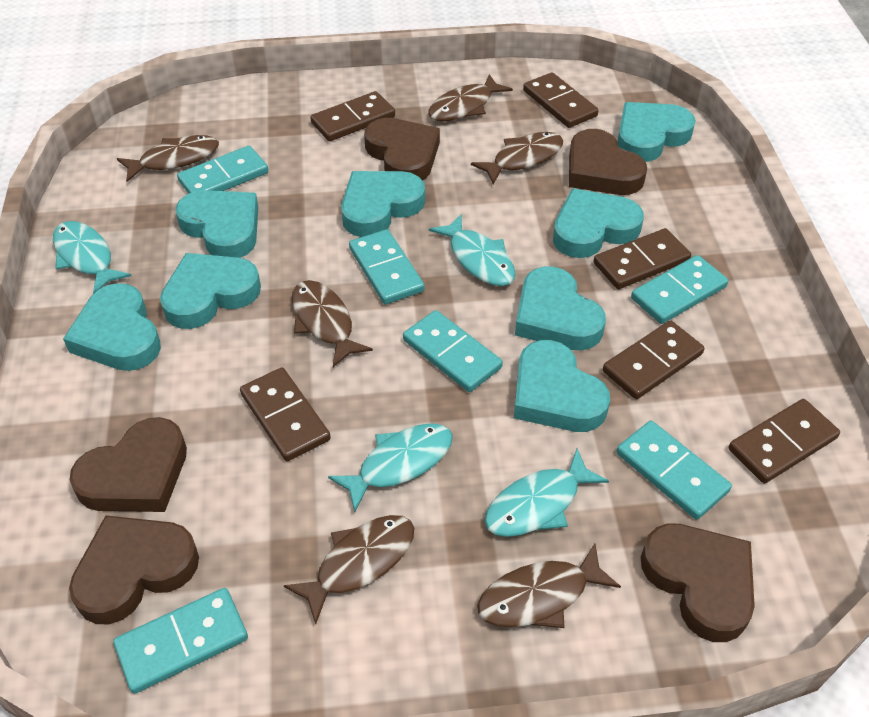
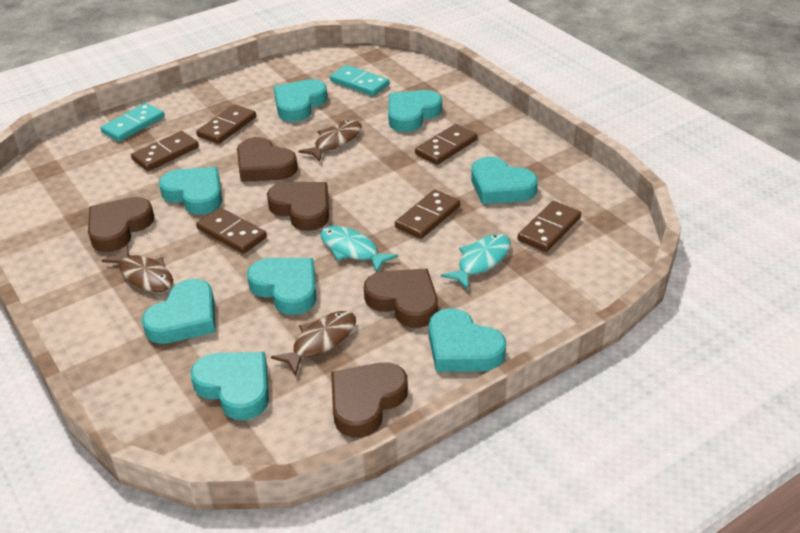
brown fish: [117,135,219,182] [284,515,414,624] [292,280,373,367] [428,74,513,121] [471,132,563,184] [477,544,621,628] = 6 -> [101,245,173,292] [271,311,356,376] [298,120,362,162] = 3
turquoise domino: [113,588,248,694] [177,146,269,194] [349,229,425,304] [403,310,503,392] [616,421,732,520] [631,255,728,324] = 6 -> [100,103,165,142] [330,65,389,96] = 2
turquoise fish: [53,221,131,294] [328,423,453,512] [429,214,516,286] [485,448,609,537] = 4 -> [320,226,398,273] [441,234,511,290] = 2

